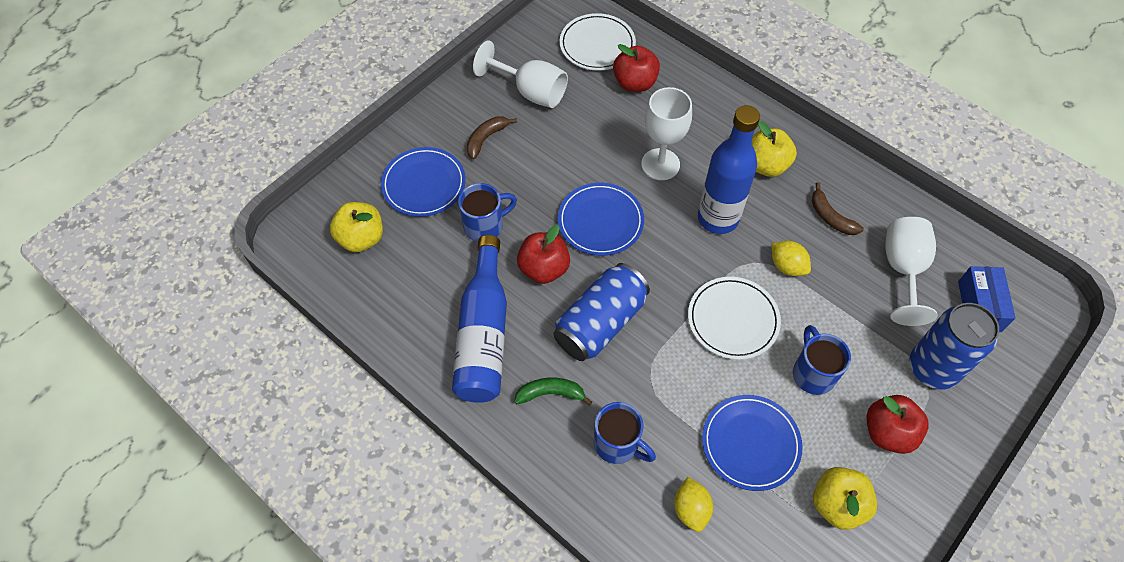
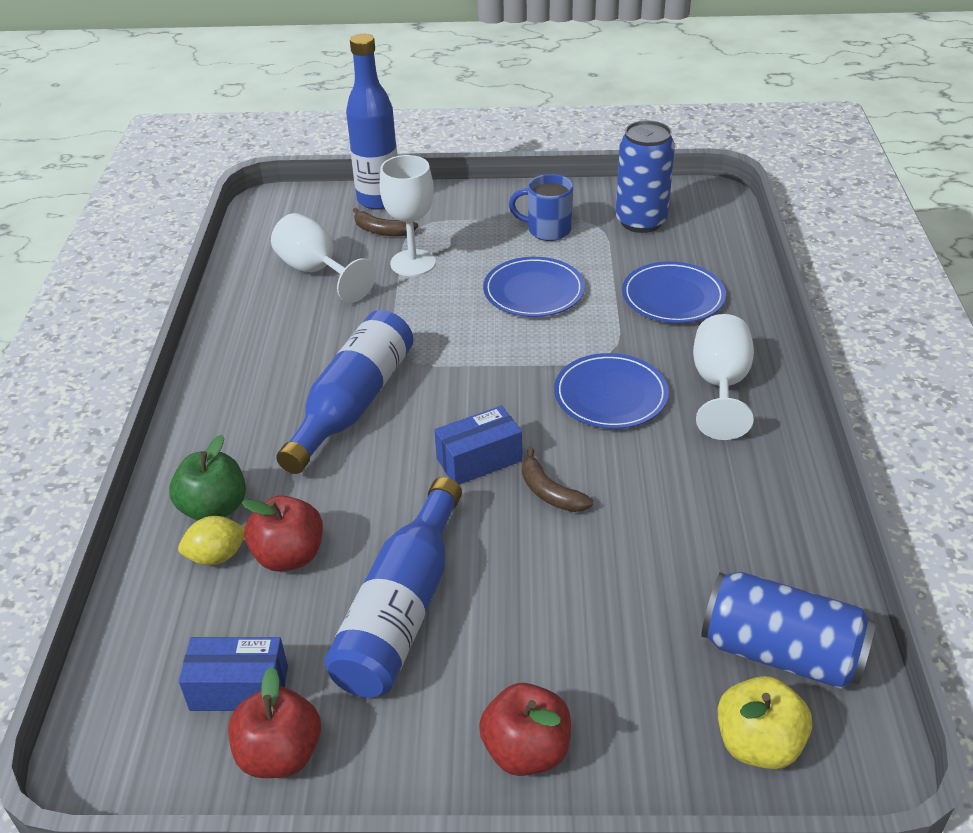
blue bottle: [452,235,507,403] [698,105,760,234] = 2 -> [276,310,414,474] [324,477,462,698] [346,34,397,210] = 3
blue box: [958,266,1016,332] = 1 -> [179,637,288,711] [434,406,522,485] = 2
blue mug: [458,183,517,242] [594,402,656,464] [793,325,851,395] = 3 -> [509,174,573,241] = 1
green apple: none = 0 -> [169,435,246,521] = 1
green banana: [514,378,592,406] = 1 -> none = 0
white plate: [560,13,636,71] [688,277,781,360] = 2 -> none = 0
yellow apple: [330,202,383,252] [752,121,797,177] [813,467,877,530] = 3 -> [717,676,812,769] = 1
yellow lemon: [674,477,713,532] [771,241,811,276] = 2 -> [178,516,245,565] = 1

